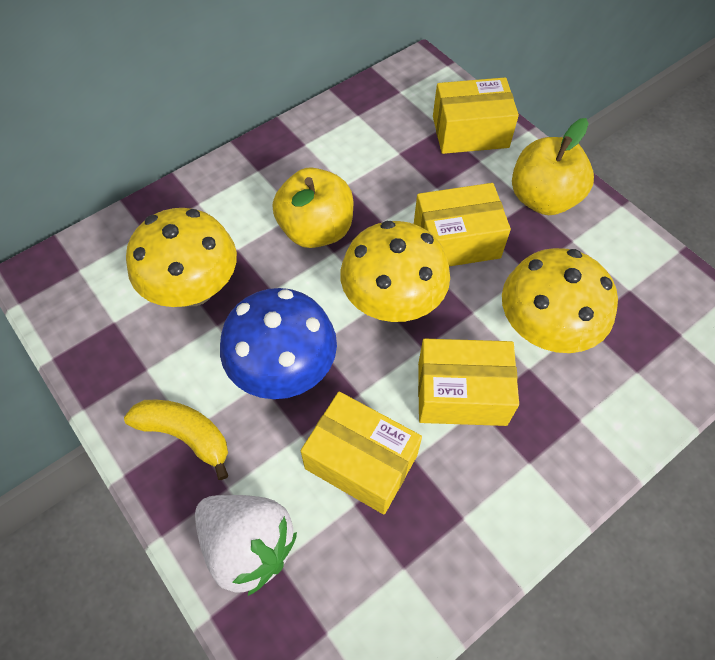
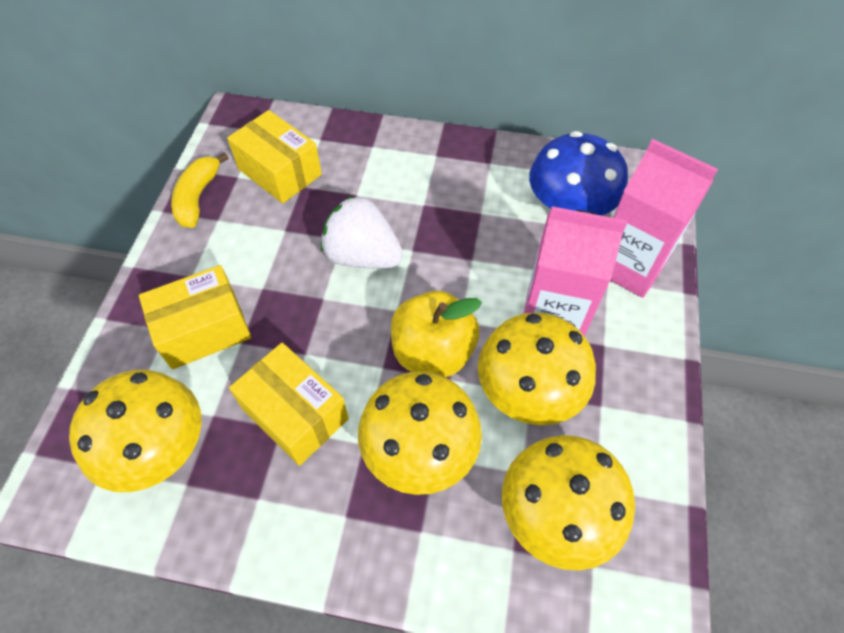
pink carton: none = 0 -> [523,206,627,336] [610,139,718,298] = 2
yellow apple: [273,167,353,248] [512,118,594,215] = 2 -> [391,291,482,377] = 1
yellow box: [301,392,422,514] [414,183,511,266] [418,339,519,426] [433,77,519,154] = 4 -> [139,265,251,369] [227,110,322,203] [229,343,349,466] = 3
yellow mushroom: [126,208,237,307] [340,221,450,322] [502,248,618,353] = 3 -> [69,370,202,492] [358,371,482,495] [478,312,596,425] [502,435,635,570] = 4

